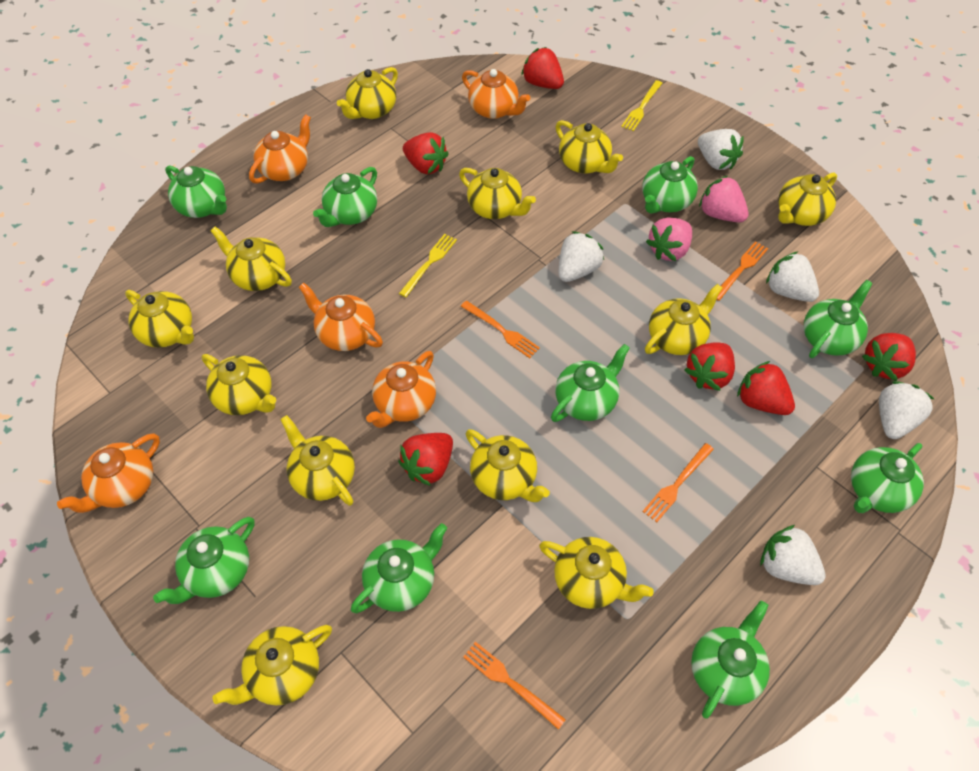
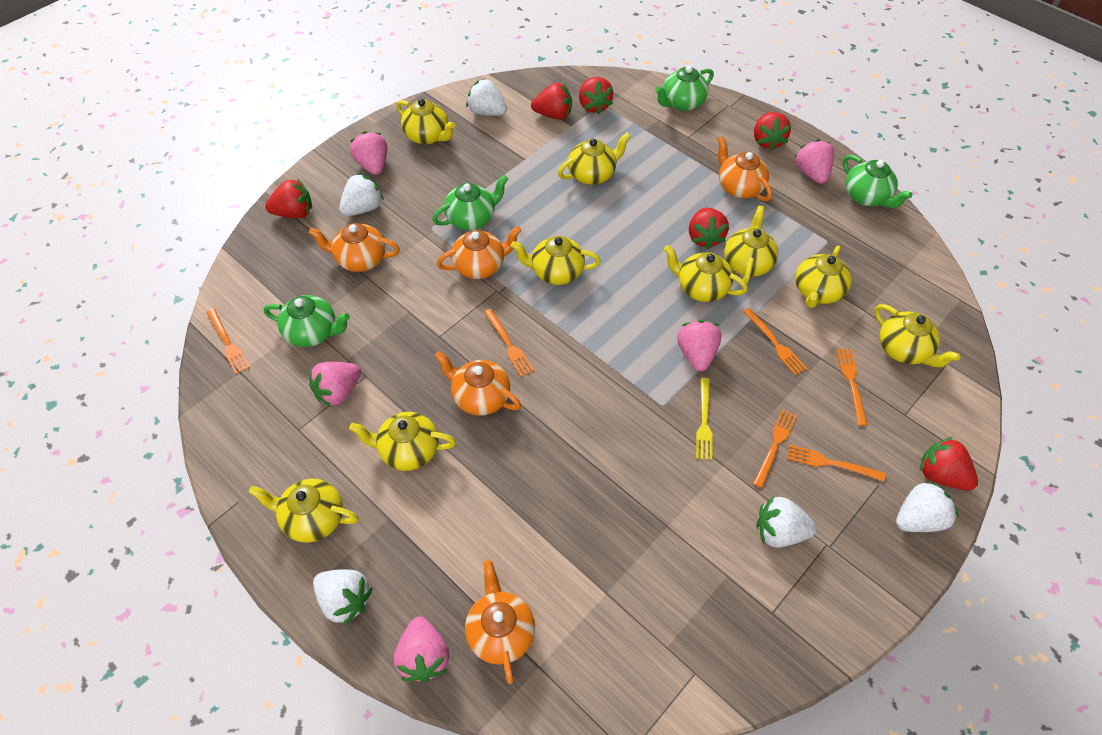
green teapot: [153,517,255,604] [165,166,227,218] [313,167,377,227] [351,523,447,613] [551,344,630,422] [642,156,698,214] [691,601,770,719] [804,280,873,358] [851,443,924,513] = 9 -> [264,295,350,347] [432,175,508,230] [655,66,714,111] [843,155,912,208] = 4
orange fork: [461,301,540,358] [463,642,566,730] [642,443,714,522] [716,241,768,301] = 4 -> [206,308,250,374] [484,309,534,377] [743,308,807,375] [753,409,797,488] [787,445,886,481] [836,349,868,426] = 6
pink strawberry: [646,218,692,261] [699,176,749,222] = 2 -> [309,362,361,407] [350,131,387,175] [394,617,449,682] [677,320,721,371] [795,139,834,184] = 5
yellow fork: [399,234,457,297] [621,80,662,131] = 2 -> [696,378,713,460] = 1
yellow teapot: [125,290,194,348] [202,354,276,415] [211,227,292,291] [213,625,332,706] [280,415,355,506] [337,67,398,119] [459,168,536,219] [466,429,550,502] [539,537,654,609] [556,120,623,174] [645,284,722,355] [778,172,837,226] = 12 -> [249,479,359,543] [349,412,456,471] [396,99,455,145] [511,236,601,285] [558,133,631,185] [664,245,748,302] [724,206,778,284] [795,246,851,308] [874,304,960,367] = 9

